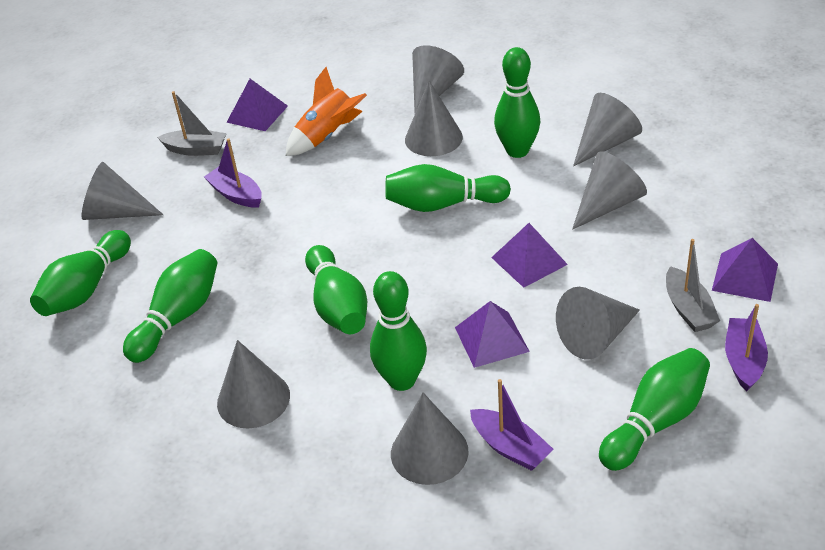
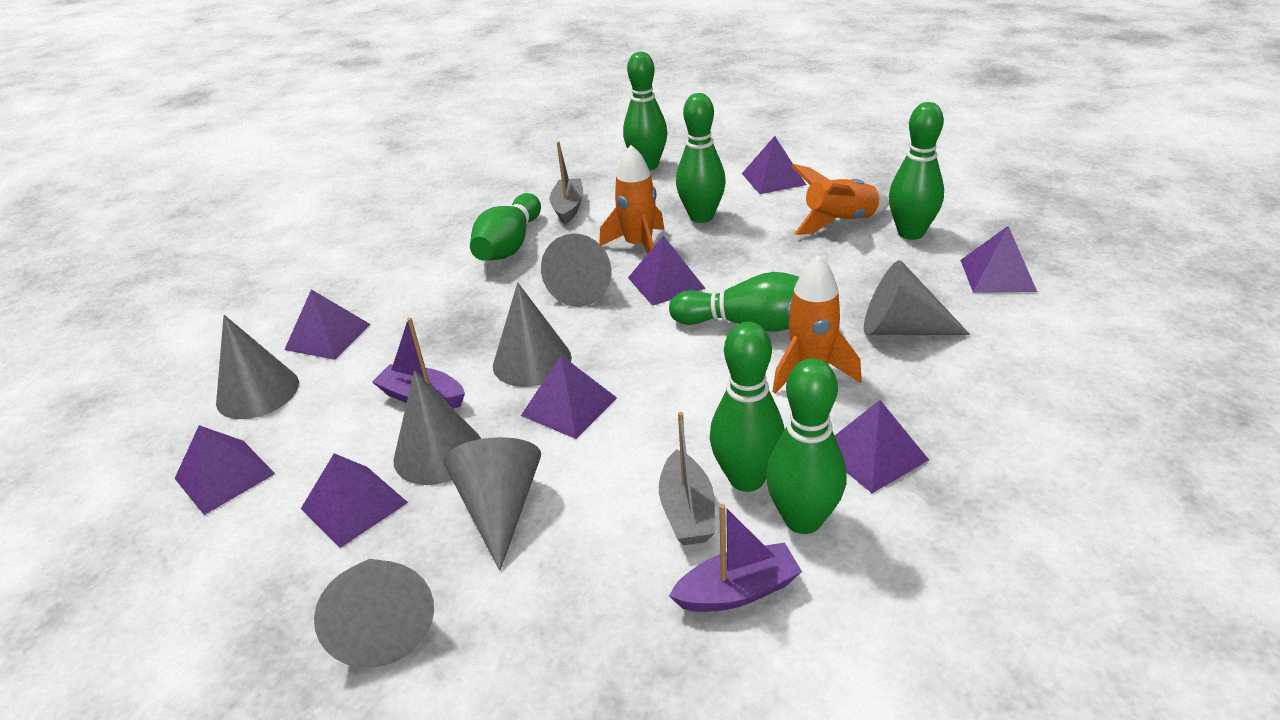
grey cone: [82,162,164,220] [217,340,290,428] [391,393,469,485] [405,81,463,156] [412,45,464,113] [556,287,640,360] [572,151,647,230] [573,93,642,166] = 8 -> [216,315,299,419] [314,559,434,668] [393,370,481,485] [443,437,541,571] [493,283,572,387] [541,234,611,307] [864,260,970,335] = 7
orange rocket: [286,67,367,156] = 1 -> [599,145,665,254] [772,255,862,394] [791,164,889,235] = 3
purple boat: [204,138,262,208] [470,379,553,471] [725,304,768,392] = 3 -> [372,318,465,409] [669,504,802,612] = 2
purple pyramid: [226,79,288,131] [455,301,530,368] [491,223,568,288] [712,238,778,302] = 4 -> [174,425,275,515] [284,289,371,360] [301,453,408,548] [521,355,617,439] [628,235,706,306] [742,136,806,194] [835,400,929,493] [960,226,1037,293] = 8

